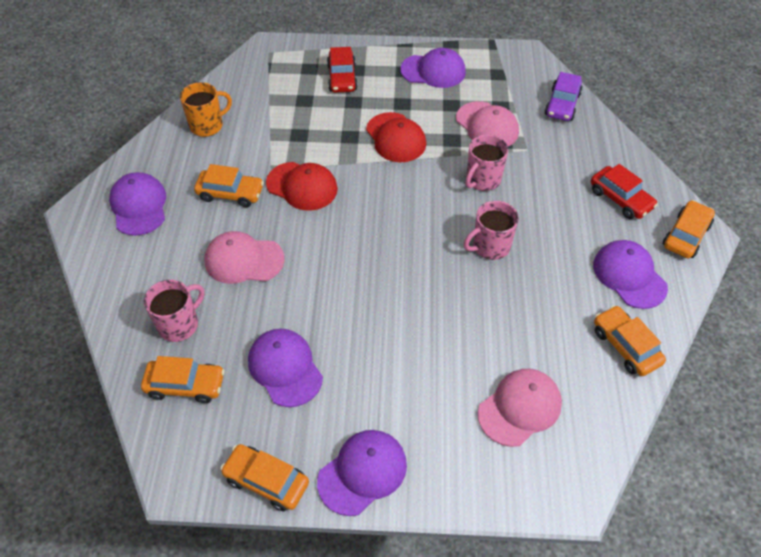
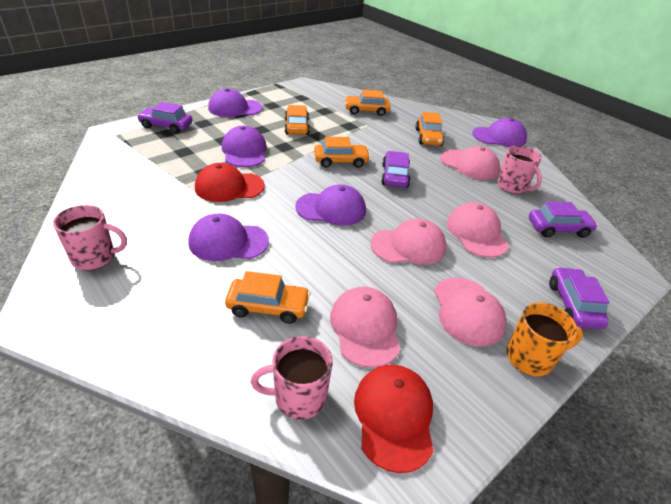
pink cap: [204,231,285,284] [456,101,519,146] [478,369,562,447] = 3 -> [330,287,401,368] [370,219,446,265] [434,277,506,347] [441,146,500,180] [447,202,509,258] = 5
purple car: [545,72,582,121] = 1 -> [137,102,193,134] [381,151,411,188] [529,202,598,238] [549,267,610,329] = 4
red car: [327,47,358,93] [591,164,658,219] = 2 -> none = 0

